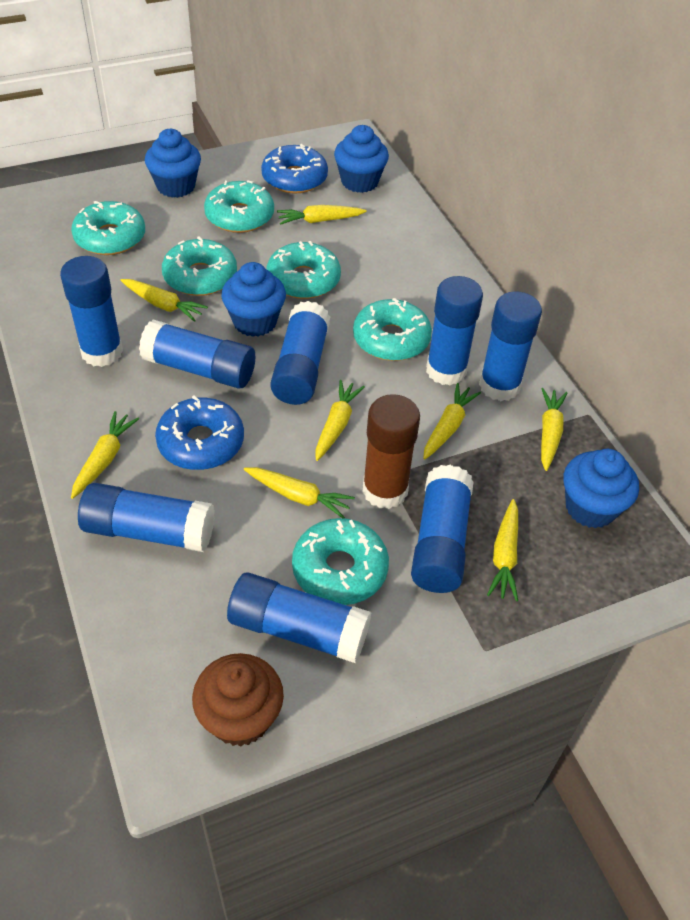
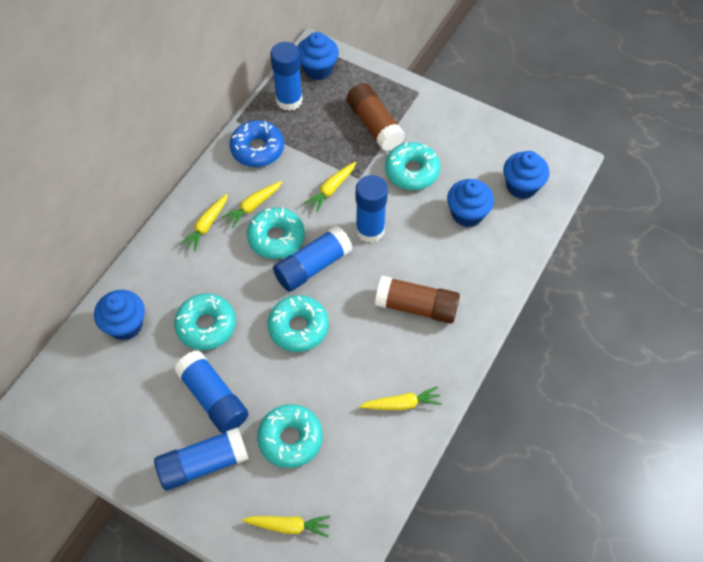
blue donut: [155,396,244,470] [261,144,328,194] = 2 -> [229,120,284,167] = 1
blue glue stick: [60,256,123,367] [78,483,215,552] [139,319,255,388] [227,572,371,663] [270,301,330,405] [411,465,474,593] [426,276,483,386] [479,291,542,401] = 8 -> [154,427,249,491] [174,350,248,433] [270,42,303,111] [273,226,352,292] [356,175,388,243] = 5
brown cupcake: [192,653,284,746] = 1 -> none = 0
brown glue stick: [362,394,420,509] = 1 -> [347,83,405,151] [375,276,460,324] = 2
turquoise donut: [71,201,145,255] [162,236,237,296] [204,180,274,233] [267,241,341,299] [292,518,389,605] [353,298,432,361] = 6 -> [174,293,236,350] [247,207,305,259] [257,404,323,468] [267,295,329,352] [385,142,440,190] = 5
yellow carrot: [71,411,139,499] [120,279,208,322] [244,467,355,518] [277,205,367,225] [315,380,365,461] [423,383,481,460] [487,499,518,601] [541,388,567,471] = 8 -> [180,194,228,252] [222,181,282,228] [242,516,330,537] [304,162,356,212] [359,386,442,410] = 5

